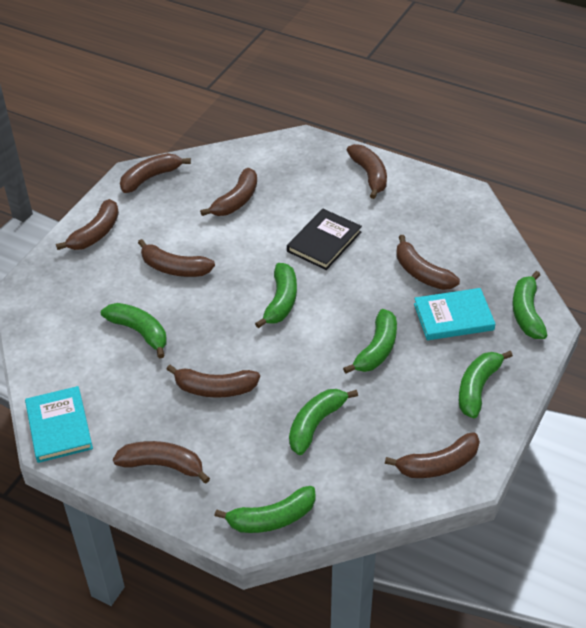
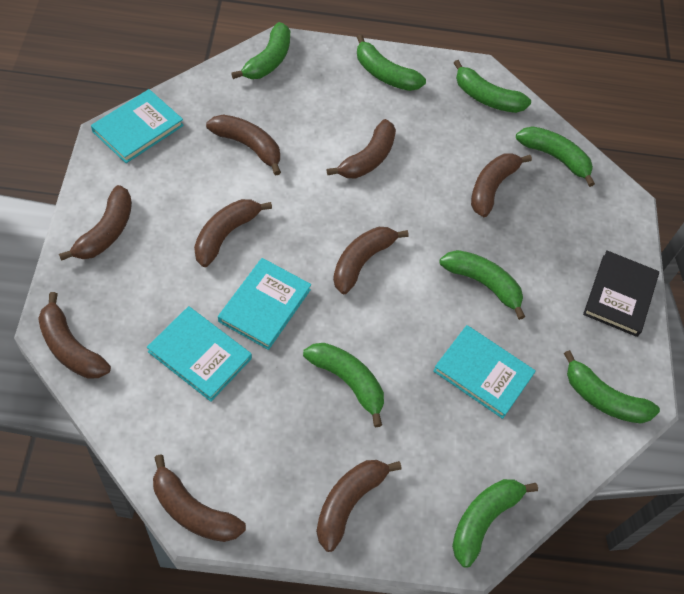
green banana: [101,303,167,358] [214,486,316,533] [255,263,297,328] [289,389,358,455] [343,309,397,374] [459,351,513,418] [512,271,547,339] = 7 -> [231,22,290,79] [303,343,384,427] [357,35,426,91] [440,250,525,320] [452,479,538,568] [454,60,531,113] [516,126,595,187] [564,350,660,424] = 8
turquoise book: [25,386,93,463] [414,288,496,340] = 2 -> [91,89,184,163] [147,306,252,402] [218,258,311,350] [433,325,536,419] = 4

